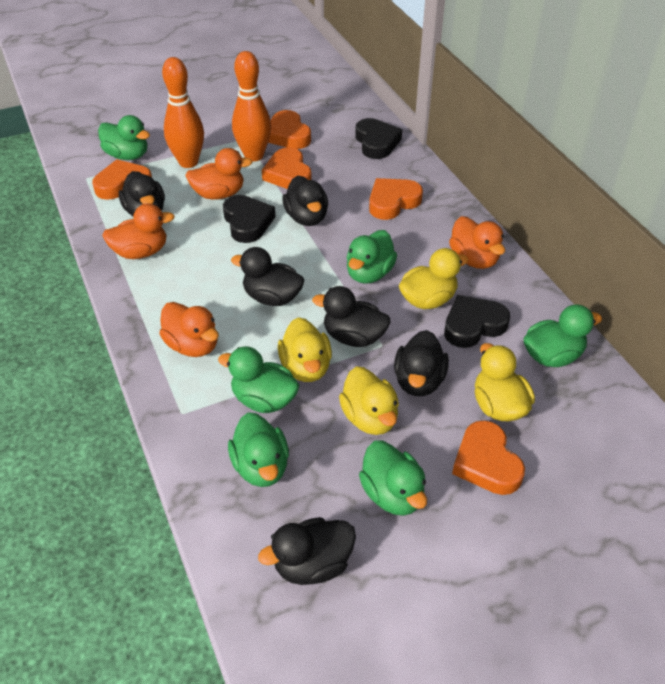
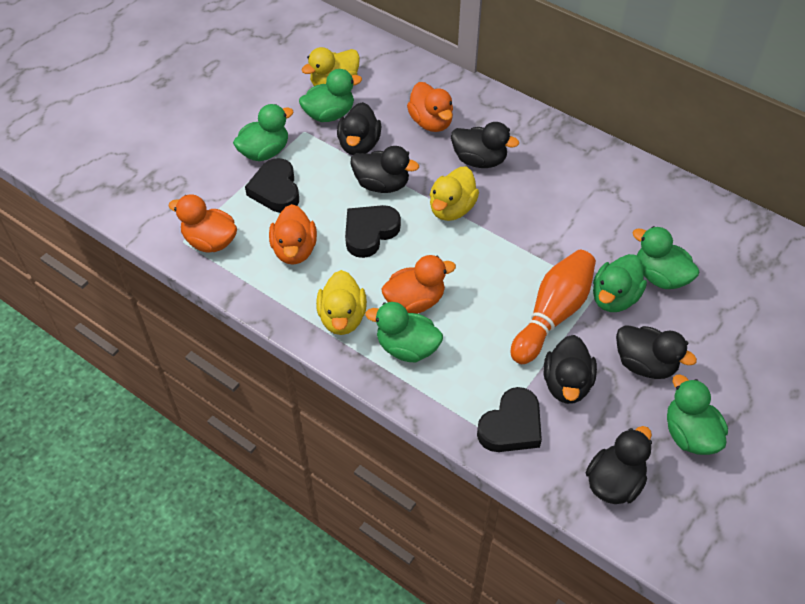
orange bowling pin: [162,57,204,168] [232,51,271,161] = 2 -> [511,250,596,364] = 1
orange heart: [92,159,152,200] [262,147,312,189] [268,110,311,149] [369,178,423,220] [452,420,525,495] = 5 -> none = 0
yellow duck: [278,317,332,382] [339,367,399,435] [399,248,468,309] [475,343,535,421] = 4 -> [302,47,360,86] [316,270,367,335] [430,167,479,221] = 3

